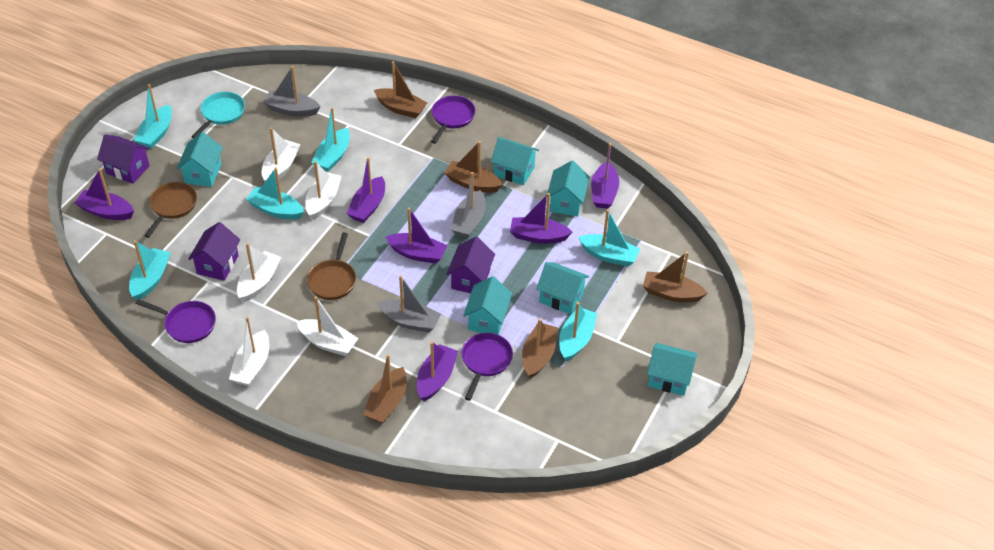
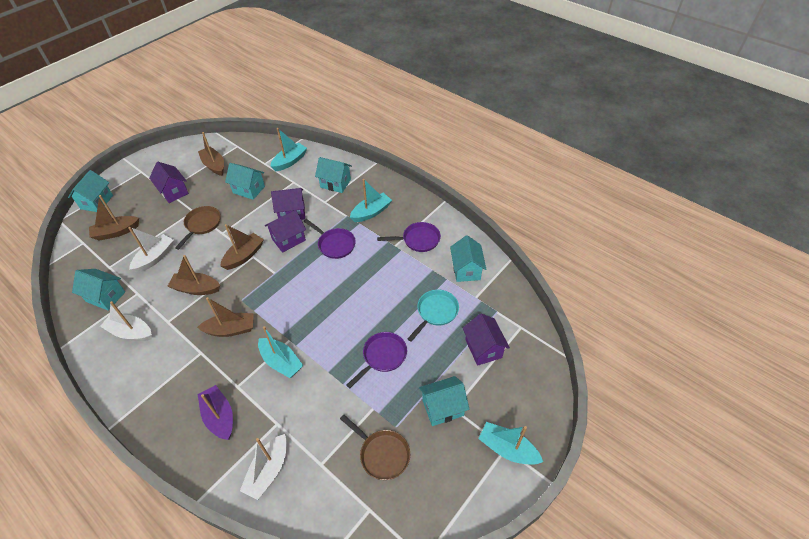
grey boat: [263,66,321,116] [377,275,441,333] [451,172,486,238] = 3 -> none = 0
purple boat: [74,168,134,220] [347,157,385,223] [386,208,447,264] [417,341,458,401] [510,193,572,244] [591,143,619,209] = 6 -> [198,385,233,440] = 1
purple house: [97,134,150,184] [188,222,240,281] [446,237,495,293] = 3 -> [149,162,189,203] [265,210,306,253] [271,188,305,220] [463,314,510,366] = 4
turquoise boat: [129,241,171,300] [134,84,172,149] [246,167,304,220] [311,107,350,172] [559,302,597,361] [578,209,640,266] = 6 -> [258,326,304,378] [270,128,307,171] [350,179,392,222] [478,422,543,465] = 4
white boat: [229,317,269,386] [237,243,282,302] [262,127,301,181] [296,297,359,356] [305,161,342,220] = 5 -> [100,301,152,341] [128,227,174,273] [240,434,287,500] = 3

